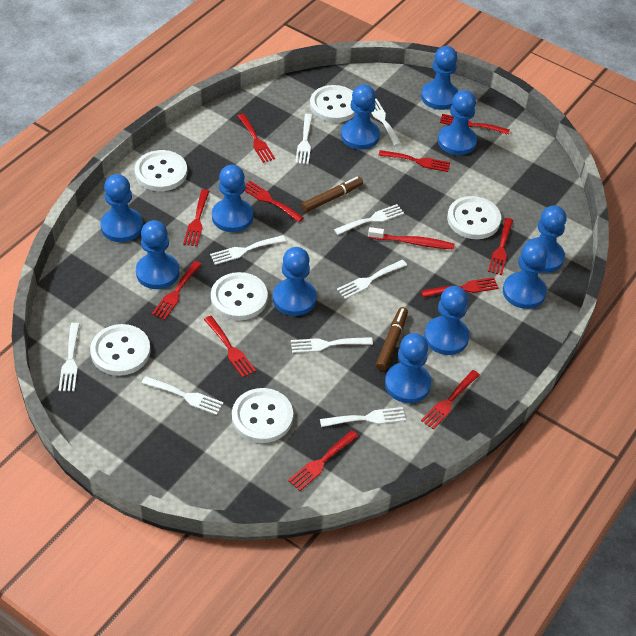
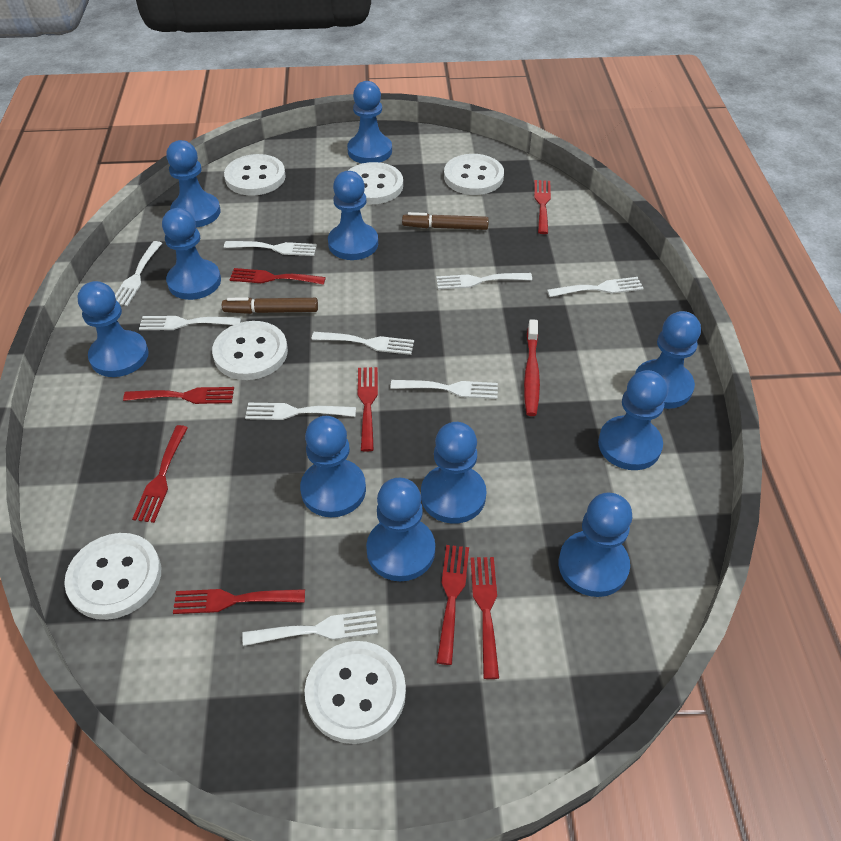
red fork: [152,261,202,320] [183,189,209,246] [204,316,256,377] [238,114,275,163] [245,181,304,222] [288,430,358,491] [378,150,450,172] [421,277,499,297] [421,370,480,430] [440,114,510,135] [488,218,513,275] = 11 -> [123,387,234,404] [132,425,188,523] [173,589,305,614] [229,268,326,285] [358,367,378,452] [437,545,469,665] [470,557,499,679] [534,180,551,234] = 8

